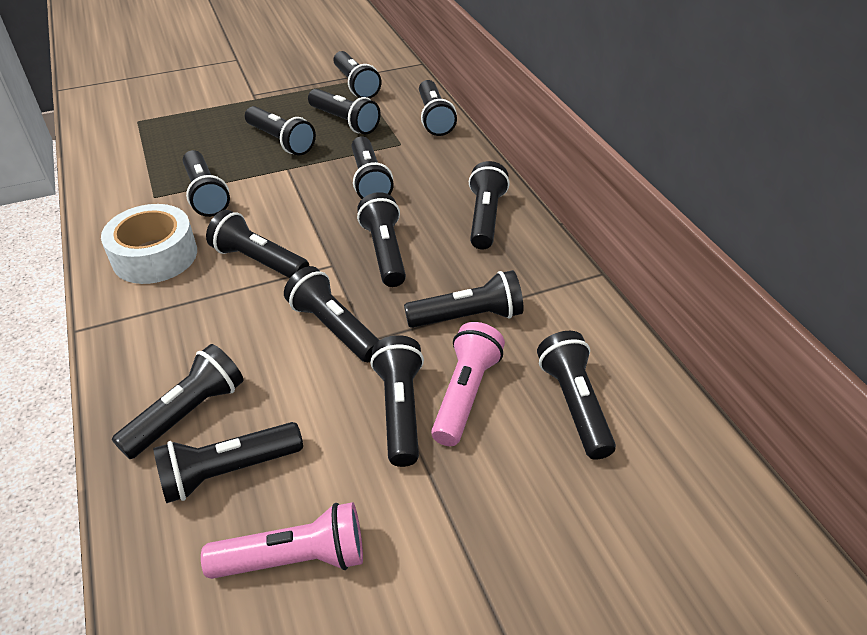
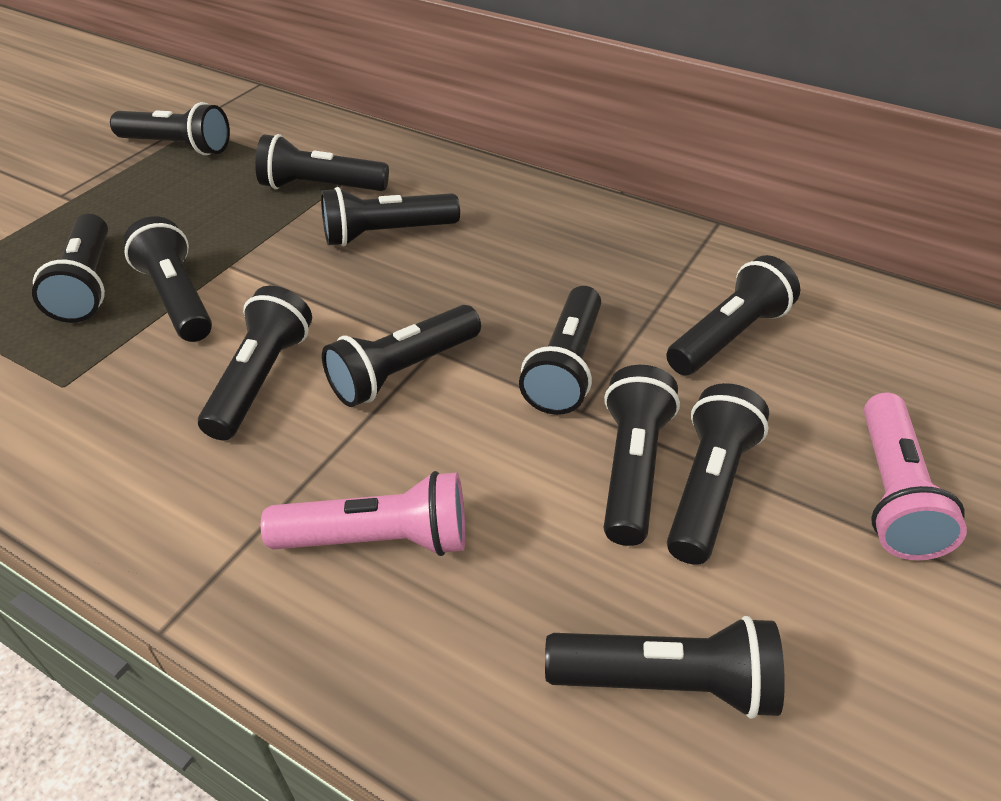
black flashlight: [112,344,244,459] [153,422,303,503] [183,150,230,217] [206,210,309,278] [245,106,316,156] [284,266,379,362] [308,89,380,134] [333,51,381,99] [352,136,394,199] [357,192,406,287] [370,335,424,467] [404,270,524,328] [419,80,457,136] [469,161,510,250] [537,331,616,460] = 15 -> [32,214,108,323] [110,102,230,155] [123,216,212,342] [198,286,312,440] [255,134,389,191] [321,187,460,246] [322,305,481,407] [519,286,601,415] [545,616,785,719] [604,365,680,546] [666,255,800,376] [667,383,769,565] = 12
white tape: [101,204,197,284] = 1 -> none = 0

